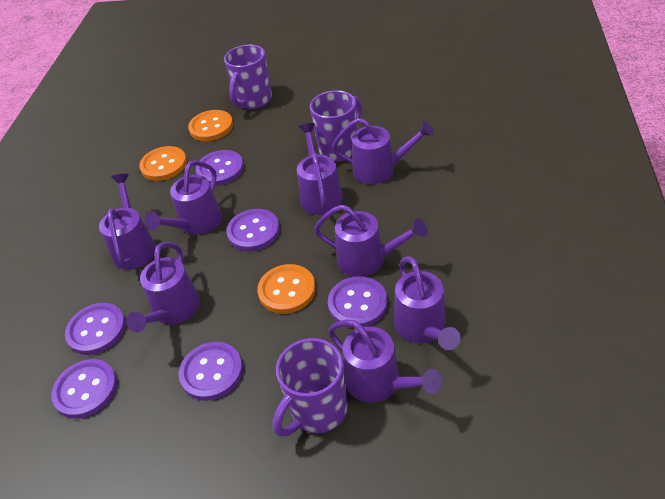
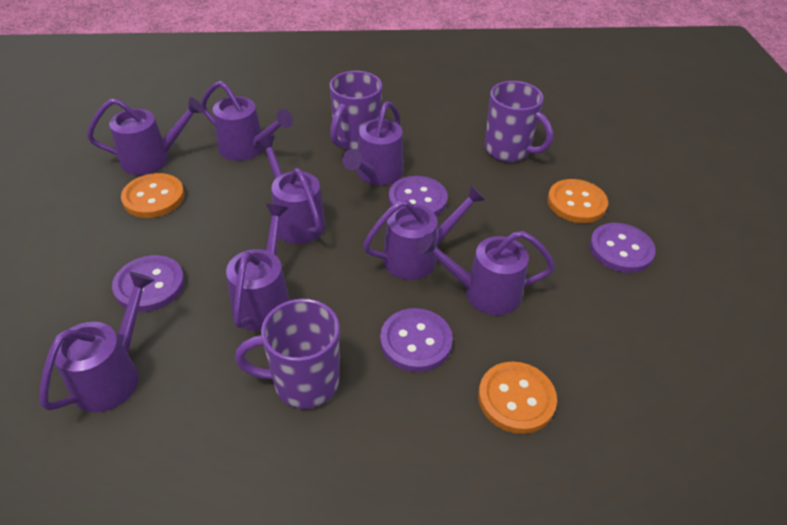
purple button: [51,359,117,419] [65,303,126,355] [179,342,243,401] [196,150,244,186] [226,209,280,251] [328,276,388,328] = 6 -> [112,255,185,312] [380,308,453,372] [389,176,448,216] [589,223,656,273] = 4

